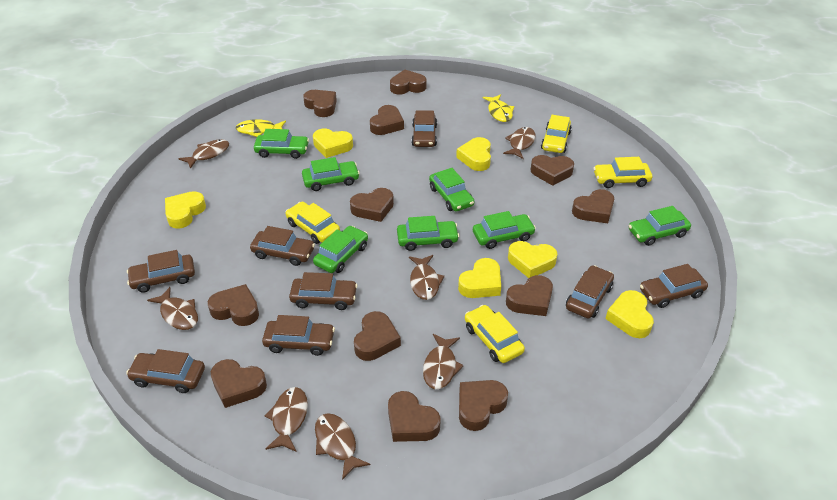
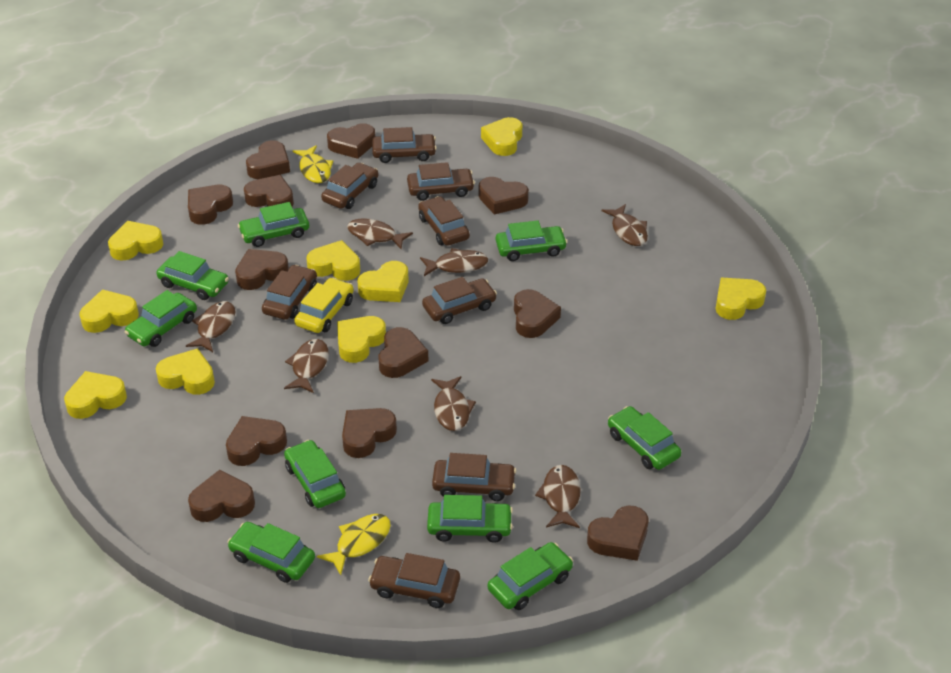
green car: [254,129,309,159] [302,157,360,191] [313,226,368,273] [397,216,459,251] [429,168,474,211] [473,211,536,249] [629,206,691,246] = 7 -> [125,290,197,347] [157,251,229,300] [227,522,315,583] [238,202,309,247] [284,440,346,508] [427,495,513,543] [488,542,573,610] [496,220,567,261] [608,406,681,470] = 9
yellow car: [286,202,340,244] [465,305,525,363] [541,115,572,153] [593,157,652,188] = 4 -> [294,278,354,333] = 1
yellow heart: [165,191,206,229] [313,128,353,158] [456,137,491,171] [458,258,501,298] [508,241,557,278] [605,290,654,338] = 6 -> [64,371,127,419] [80,289,139,333] [108,221,163,261] [156,348,215,395] [306,240,360,281] [337,316,386,363] [358,261,409,302] [481,117,522,156] [716,278,766,320] = 9

